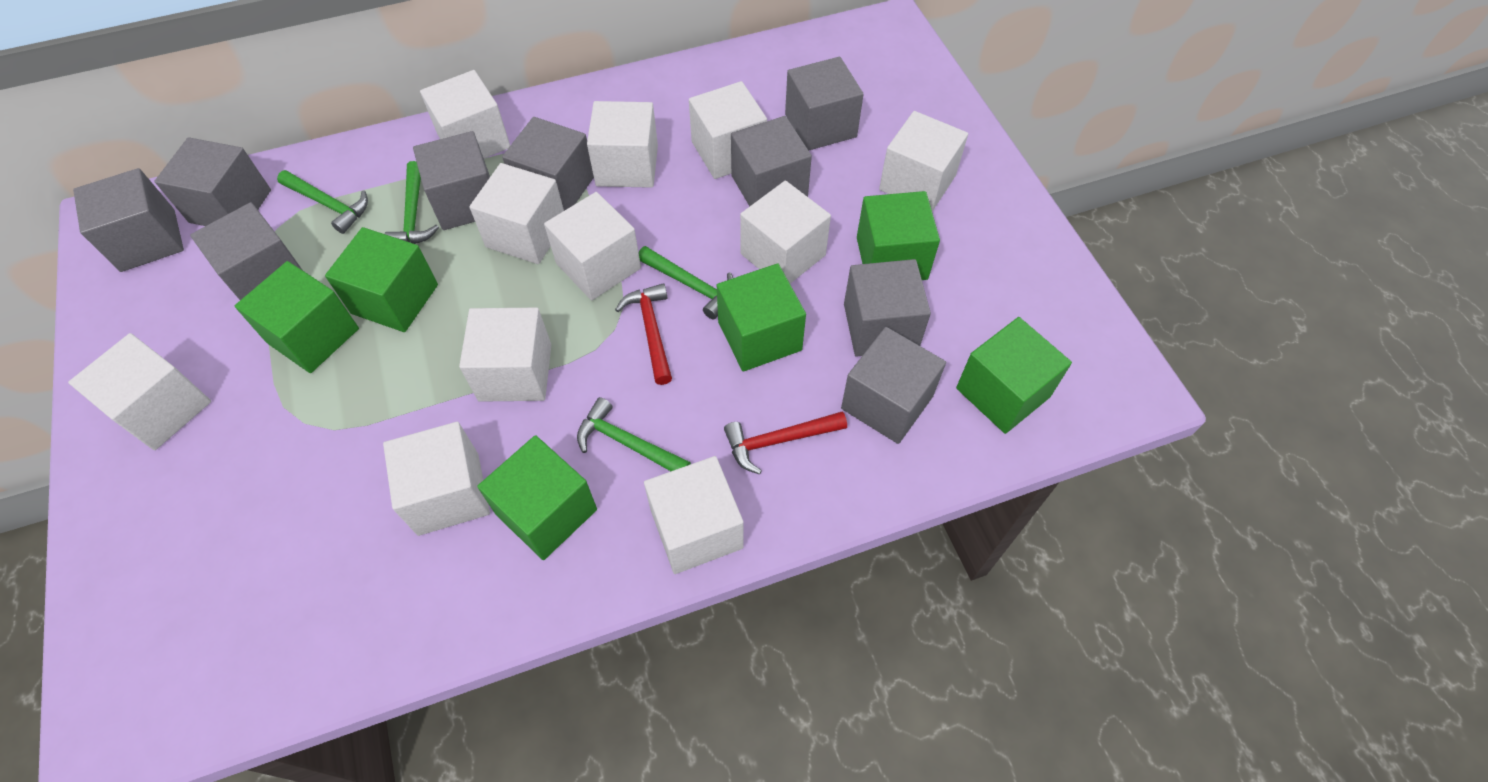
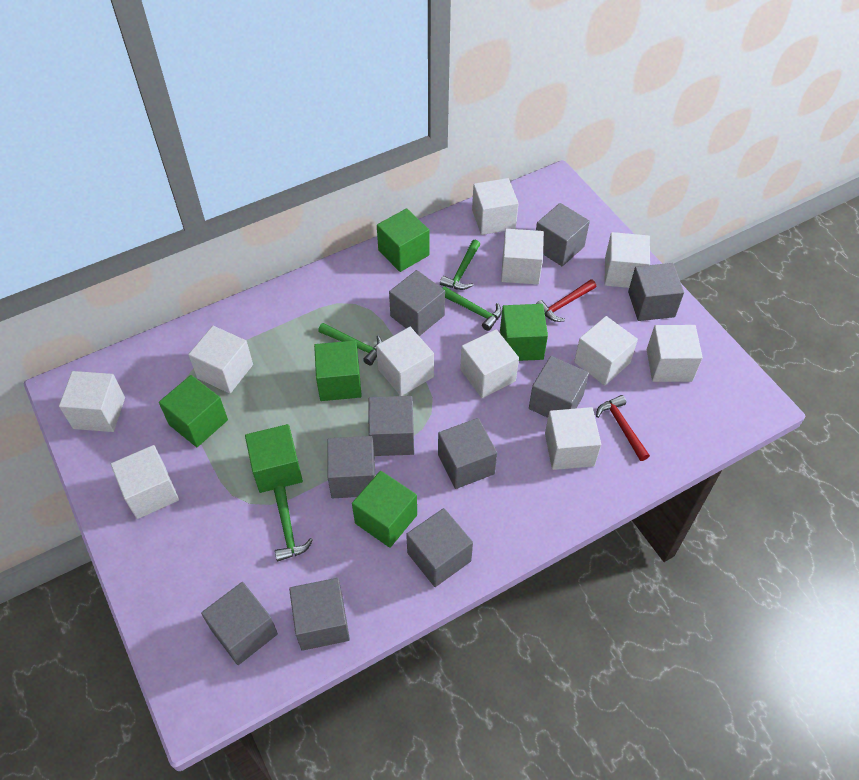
grey cube: [73,168,184,272] [154,137,271,226] [190,202,302,300] [413,131,490,230] [502,117,594,211] [731,116,812,206] [785,57,864,150] [841,327,946,444] [844,259,931,357] = 9 -> [201,582,278,665] [289,578,350,651] [327,436,375,498] [369,396,414,456] [389,270,445,336] [406,508,473,587] [438,418,497,489] [529,356,589,418] [536,203,590,266] [628,263,684,321] = 10

